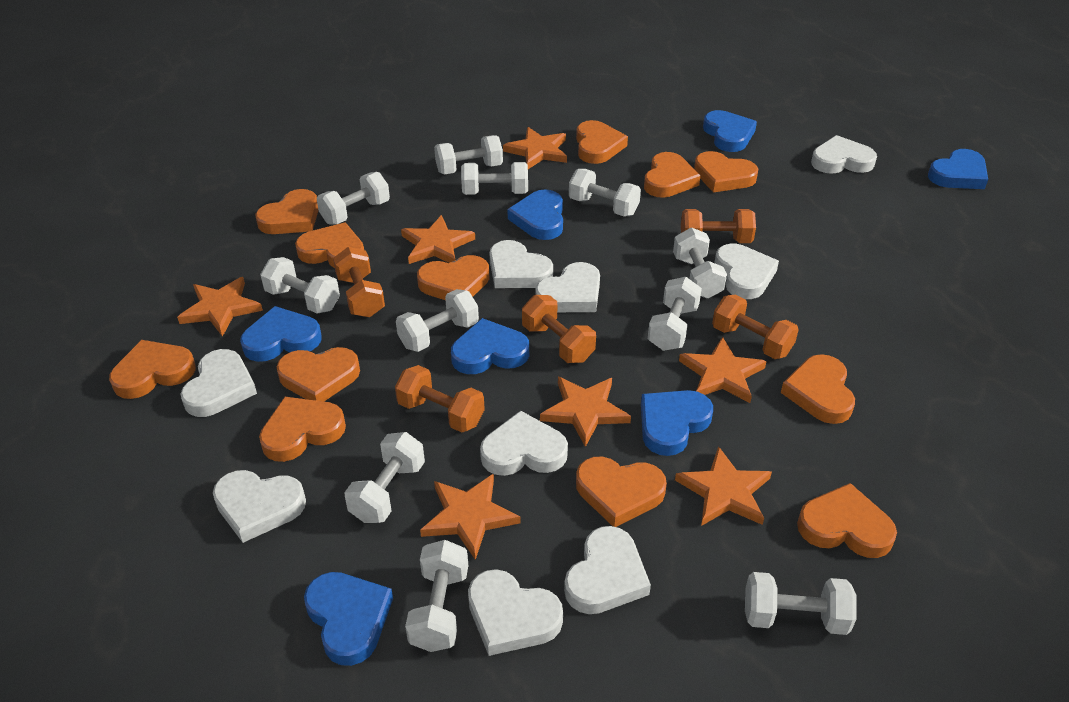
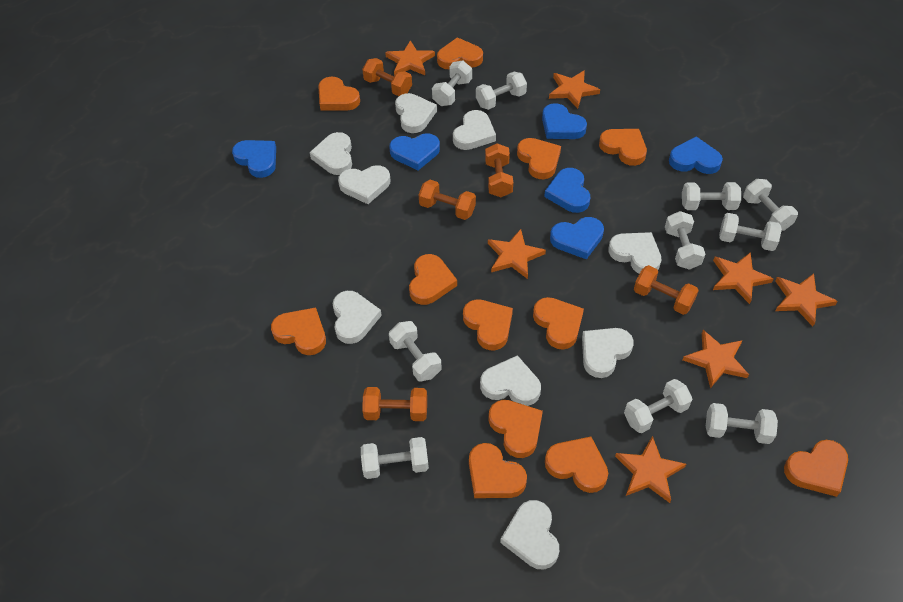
blue heart: [240,306,322,362] [304,572,393,666] [451,318,529,374] [508,190,563,240] [641,390,713,456] [703,110,757,152] [928,149,988,189] = 7 -> [232,140,276,178] [389,133,440,170] [542,103,587,139] [544,168,590,213] [550,217,604,259] [669,136,723,174] = 6
white dumbbell: [260,257,340,313] [317,172,390,225] [344,432,425,523] [396,289,479,352] [405,540,468,652] [434,135,503,174] [461,162,528,195] [569,169,641,217] [648,277,702,351] [673,228,727,299] [745,572,857,635] = 11 -> [361,437,429,479] [389,321,441,382] [432,60,472,106] [476,72,527,110] [624,379,693,433] [665,211,705,270] [682,182,741,210] [706,403,778,444] [719,213,782,251] [743,179,798,231] = 10

